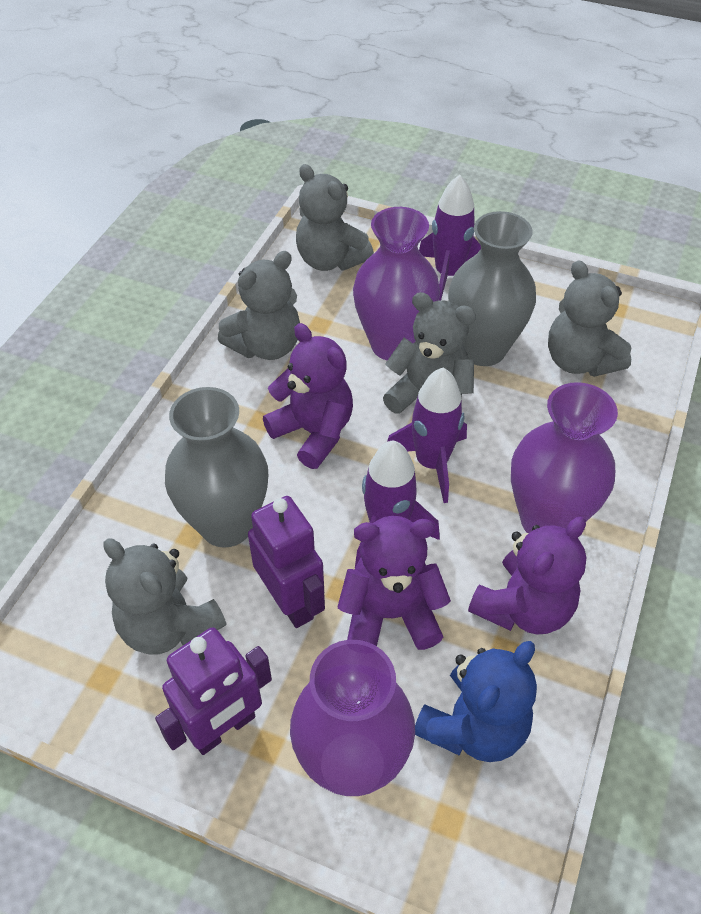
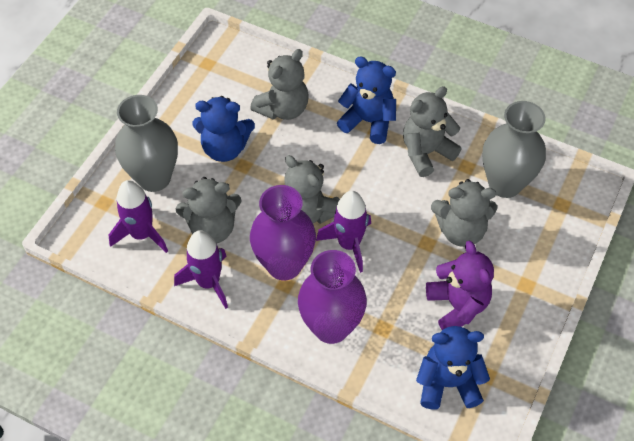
blue teddy bear: [415,641,537,762] = 1 -> [193,96,255,162] [337,56,396,144] [416,326,490,410] = 3
purple robot: [155,627,272,755] [248,496,325,628] = 2 -> none = 0
purple teddy bear: [263,323,353,469] [337,516,451,650] [468,517,586,635] = 3 -> [426,241,494,330] = 1
purple vase: [290,640,415,796] [353,207,440,360] [511,382,618,533] = 3 -> [250,185,316,280] [298,250,367,344] = 2

